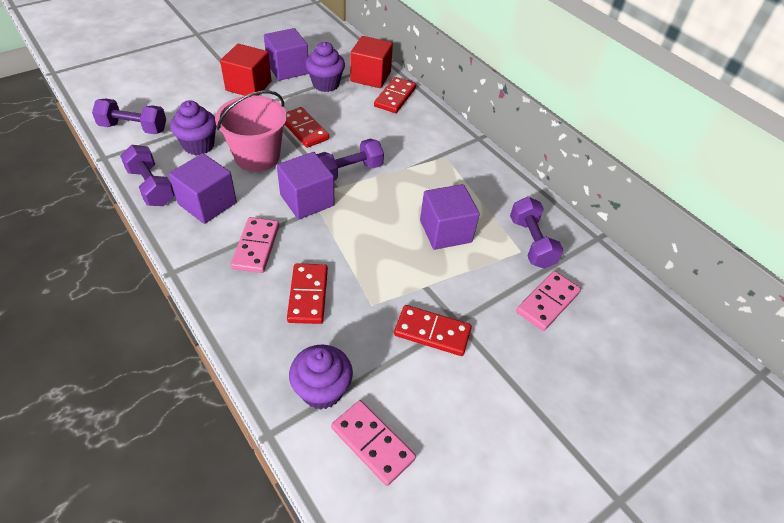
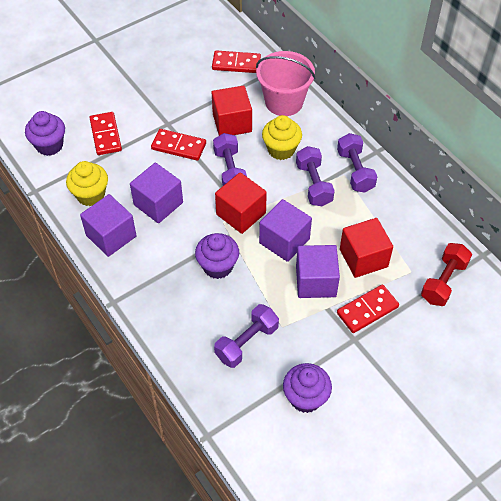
pink domino: [231,217,279,273] [331,400,416,486] [516,271,581,331] = 3 -> none = 0
red cube: [220,44,272,96] [350,36,393,88] = 2 -> [212,85,252,136] [215,172,267,234] [340,218,393,278] = 3
red dumbbell: none = 0 -> [421,243,472,306] = 1
yellow cupcake: none = 0 -> [66,161,108,206] [262,115,302,160] = 2

